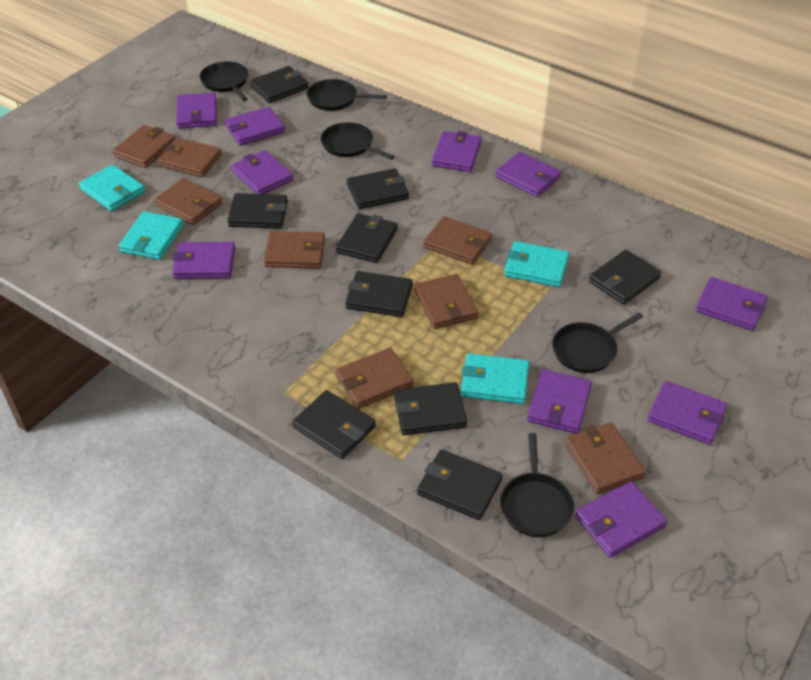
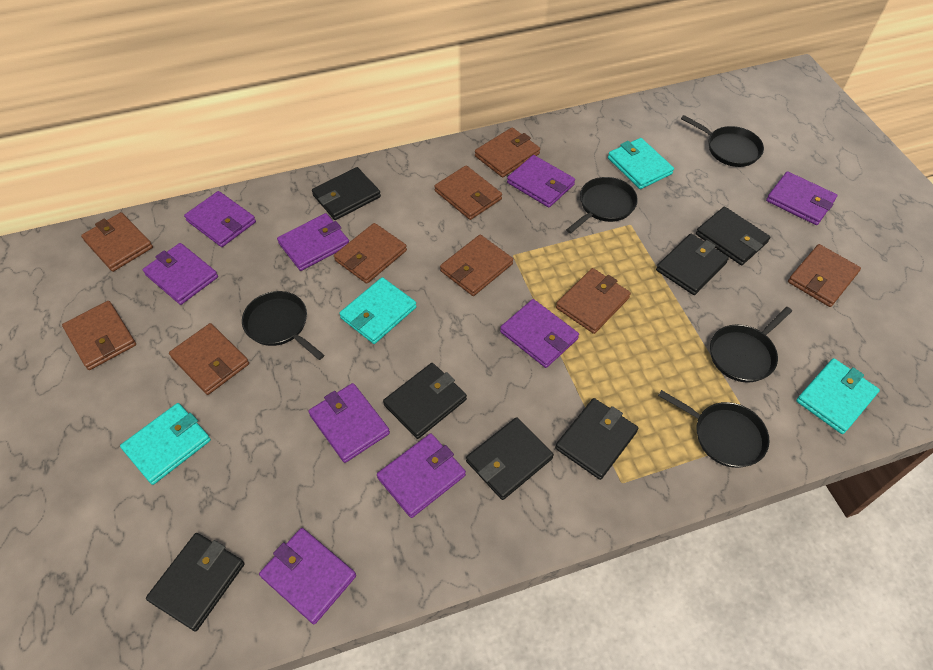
black wallet: [227,193,288,229] [250,66,309,103] [292,390,376,459] [336,213,398,263] [345,271,413,317] [347,168,409,209] [394,382,467,435] [417,449,502,520] [589,250,661,305] = 9 -> [146,533,245,631] [312,167,381,220] [383,363,467,439] [466,417,554,500] [555,398,638,480] [656,234,729,295] [696,207,770,265] = 7
brown wallet: [113,125,175,168] [154,178,222,225] [157,138,222,177] [264,231,325,268] [335,348,414,409] [414,274,478,329] [423,216,492,265] [565,422,646,494] = 8 -> [62,301,136,370] [81,212,153,272] [169,323,249,395] [334,223,407,284] [434,165,502,220] [440,235,513,296] [475,127,540,177] [556,268,631,334] [788,244,861,307] = 9
purple wallet: [172,242,235,279] [176,93,217,129] [225,107,285,146] [231,150,294,194] [432,131,482,172] [495,152,561,197] [527,369,592,434] [575,481,667,558] [647,381,727,445] [695,277,768,331] = 10 -> [143,243,218,305] [184,191,256,247] [259,528,356,624] [277,213,349,271] [308,383,390,463] [377,433,466,518] [500,299,579,368] [507,155,575,207] [766,171,837,225] = 9

